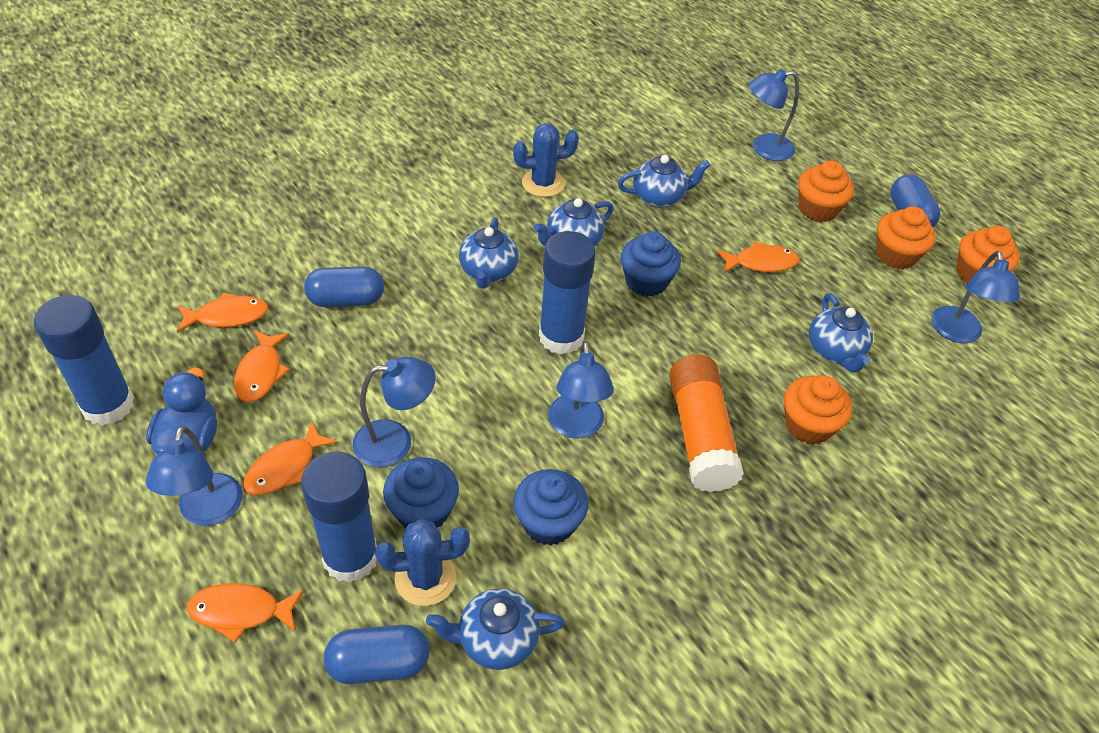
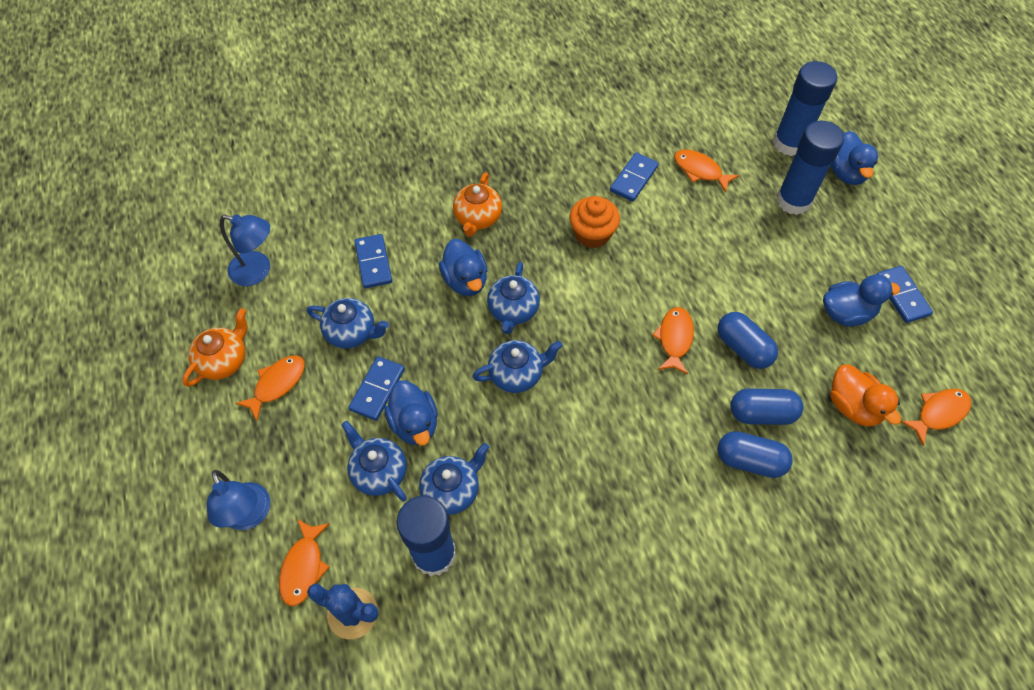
blue cactus: [375,519,470,606] [513,123,579,197] = 2 -> [307,584,379,639] = 1
blue cupcake: [383,457,459,528] [513,469,589,546] [621,231,681,297] = 3 -> none = 0
blue domino: none = 0 -> [348,356,405,421] [354,234,392,288] [610,152,659,202] [877,266,933,323] = 4
blue duck: [146,368,217,454] = 1 -> [384,381,438,446] [439,239,488,296] [823,274,900,327] [831,131,878,185] = 4
blue lamp: [146,426,243,526] [353,357,436,467] [548,341,614,439] [749,69,799,161] [931,251,1020,343] = 5 -> [207,470,270,530] [220,214,270,286] = 2
orange cupcake: [784,375,853,445] [798,160,854,222] [876,206,936,269] [957,225,1020,283] = 4 -> [569,196,620,248] = 1
orange duck: none = 0 -> [830,364,901,427] = 1
orange glue stick: [669,355,744,492] = 1 -> none = 0
orange teapot: none = 0 -> [182,308,247,387] [453,172,502,237] = 2

